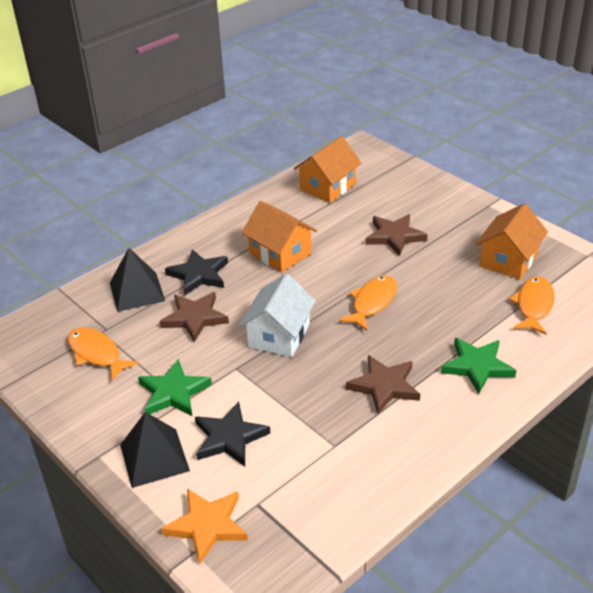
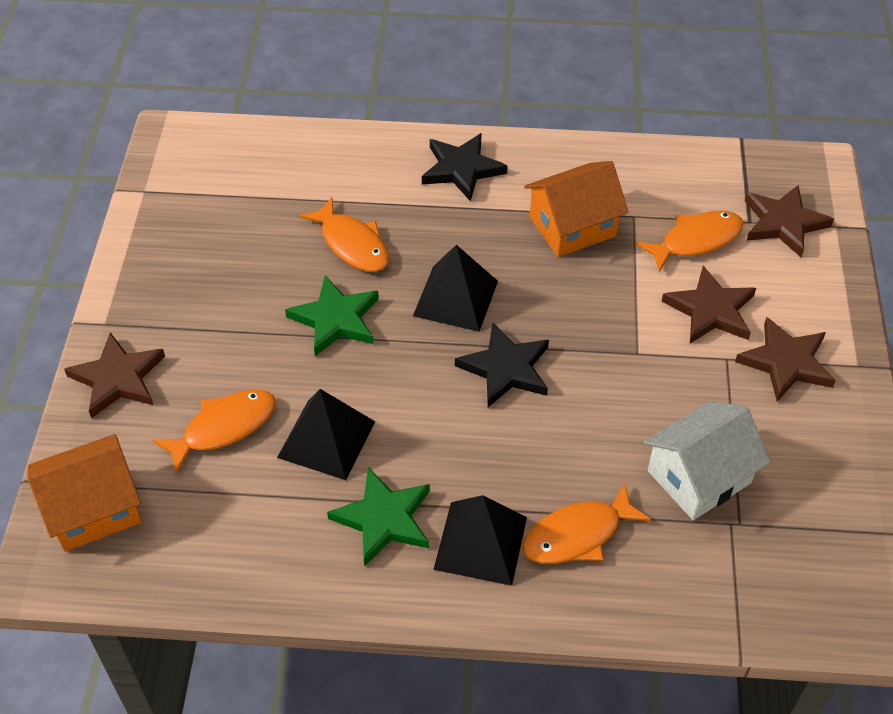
black pyramid: [110,248,165,312] [120,412,190,488] = 2 -> [277,389,375,480] [413,245,498,332] [433,495,527,586] = 3
brown star: [160,292,229,342] [346,355,420,414] [366,214,428,256] = 3 -> [64,332,165,419] [662,266,756,343] [735,317,836,402] [745,185,834,257] = 4
orange fish: [67,327,139,381] [339,275,397,331] [509,277,555,335] = 3 -> [153,389,276,474] [299,197,389,272] [522,483,651,564] [636,211,744,272] = 4
orange house: [242,201,317,273] [294,136,362,203] [476,203,548,280] = 3 -> [27,434,142,551] [524,161,629,257] = 2
orange star: [161,489,248,565] = 1 -> none = 0

